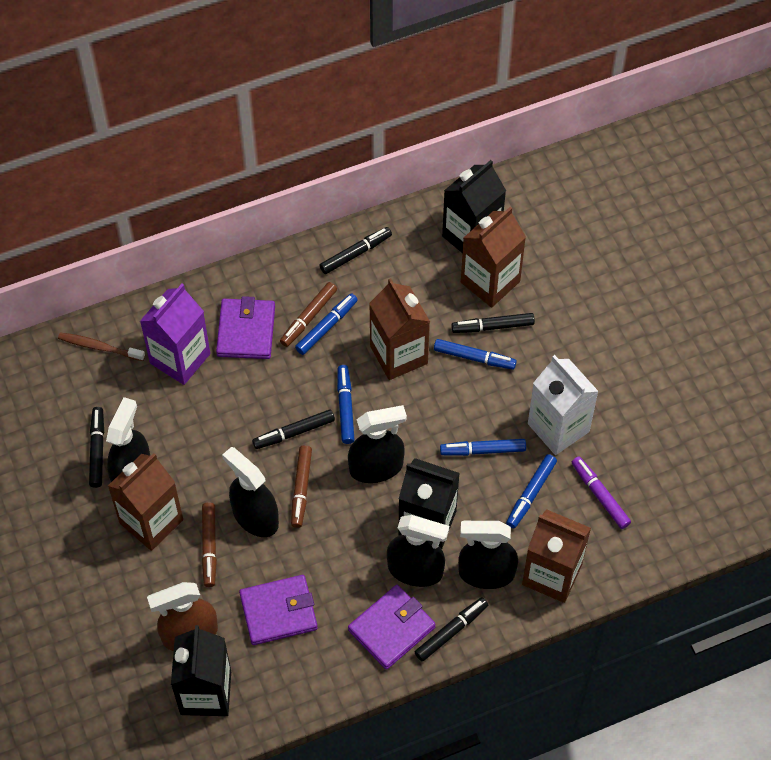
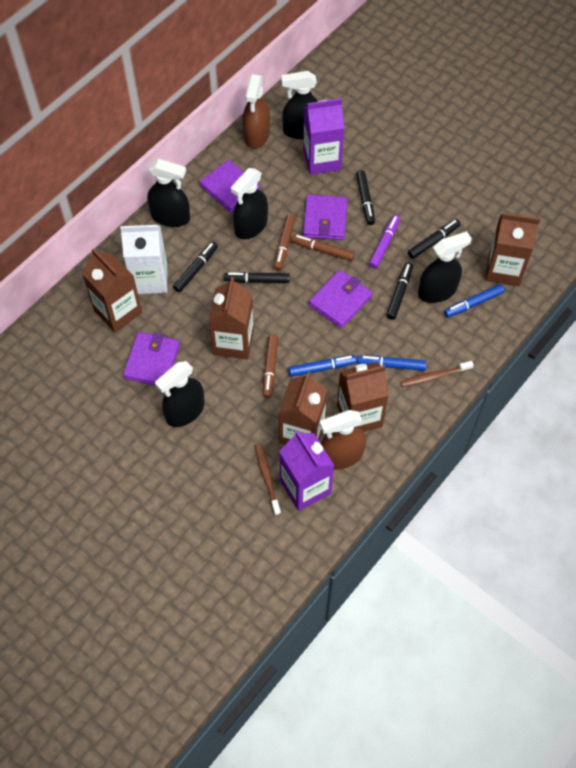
black carton: [171,625,231,716] [398,458,460,549] [442,160,506,253] = 3 -> none = 0
blue marker: [295,293,358,355] [337,365,355,444] [434,339,517,370] [440,439,526,456] [506,454,557,528] = 5 -> [288,355,357,377] [357,355,427,371] [444,284,505,317] = 3
brown carton: [108,453,183,551] [369,278,430,380] [461,207,526,308] [522,509,591,603] = 4 -> [82,248,142,332] [209,277,254,360] [278,372,328,445] [337,362,389,432] [485,213,540,286] = 5
brown spray bottle: [147,582,218,651] = 1 -> [243,74,270,149] [320,410,366,470] = 2
brown toothbrush: [58,332,145,361] = 1 -> [255,443,281,516] [401,361,474,387] = 2
purple carton: [140,284,210,385] = 1 -> [279,430,334,511] [303,98,344,175] = 2
purple wallet: [216,296,275,359] [239,575,318,645] [348,585,436,670] = 3 -> [123,332,180,385] [200,160,260,213] [303,194,348,240] [309,270,372,328] = 4

